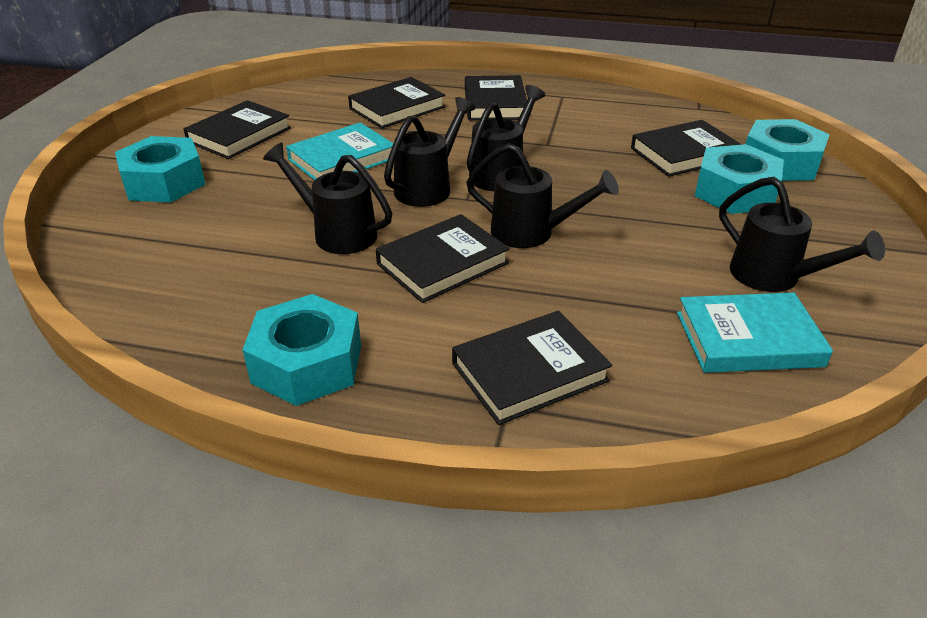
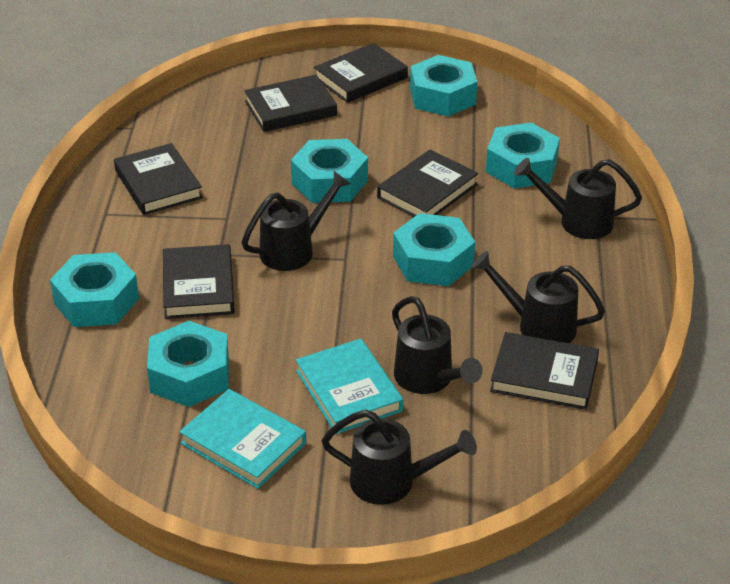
turquoise nut: [115,136,206,202] [243,294,361,406] [695,144,784,214] [746,119,830,181] = 4 -> [50,252,139,327] [147,321,229,407] [291,139,368,203] [393,213,475,286] [410,55,477,117] [486,123,560,188] = 6

